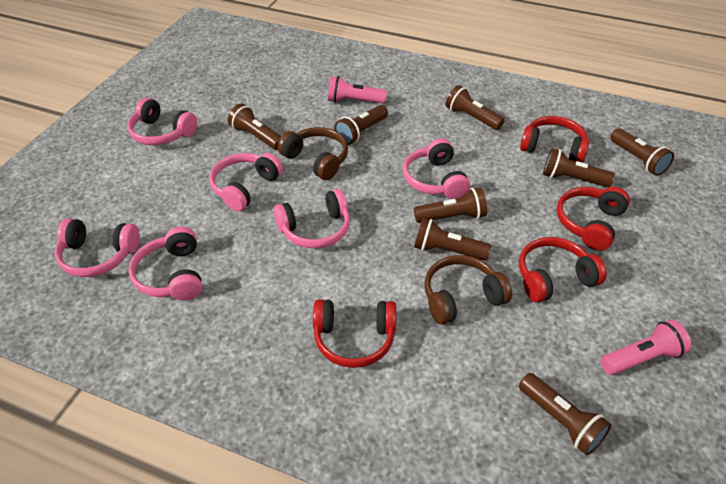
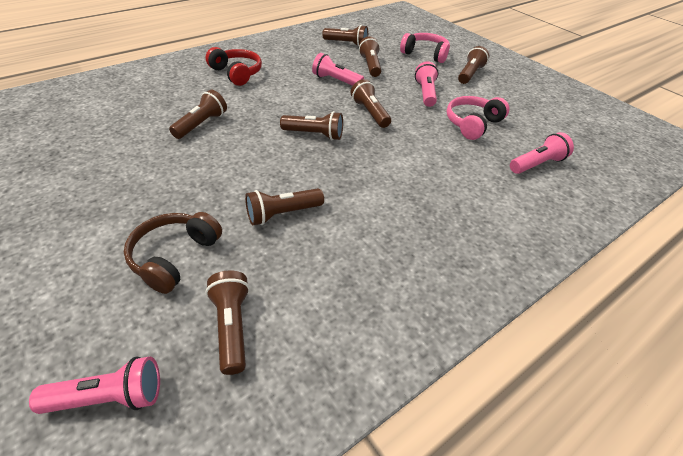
brown headphones: [277,127,348,180] [424,255,512,325] = 2 -> [124,212,222,294] = 1
pink flashlight: [328,76,387,104] [600,320,691,375] = 2 -> [29,356,160,414] [312,53,364,86] [415,62,439,107] [510,132,574,174] = 4
pink headphones: [55,218,140,277] [127,98,197,145] [129,227,202,301] [209,153,283,211] [274,189,350,248] [403,138,470,199] = 6 -> [400,33,450,63] [447,96,510,140] = 2
red headphones: [313,299,396,368] [519,237,607,303] [520,116,590,163] [557,187,630,251] = 4 -> [205,47,262,86] = 1

